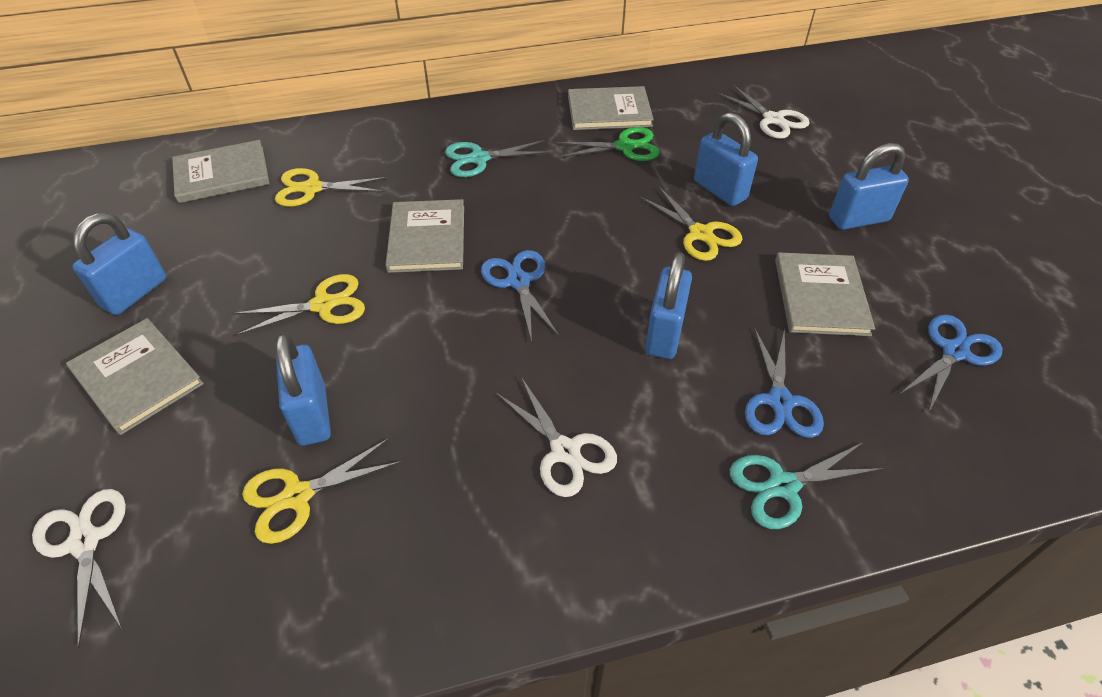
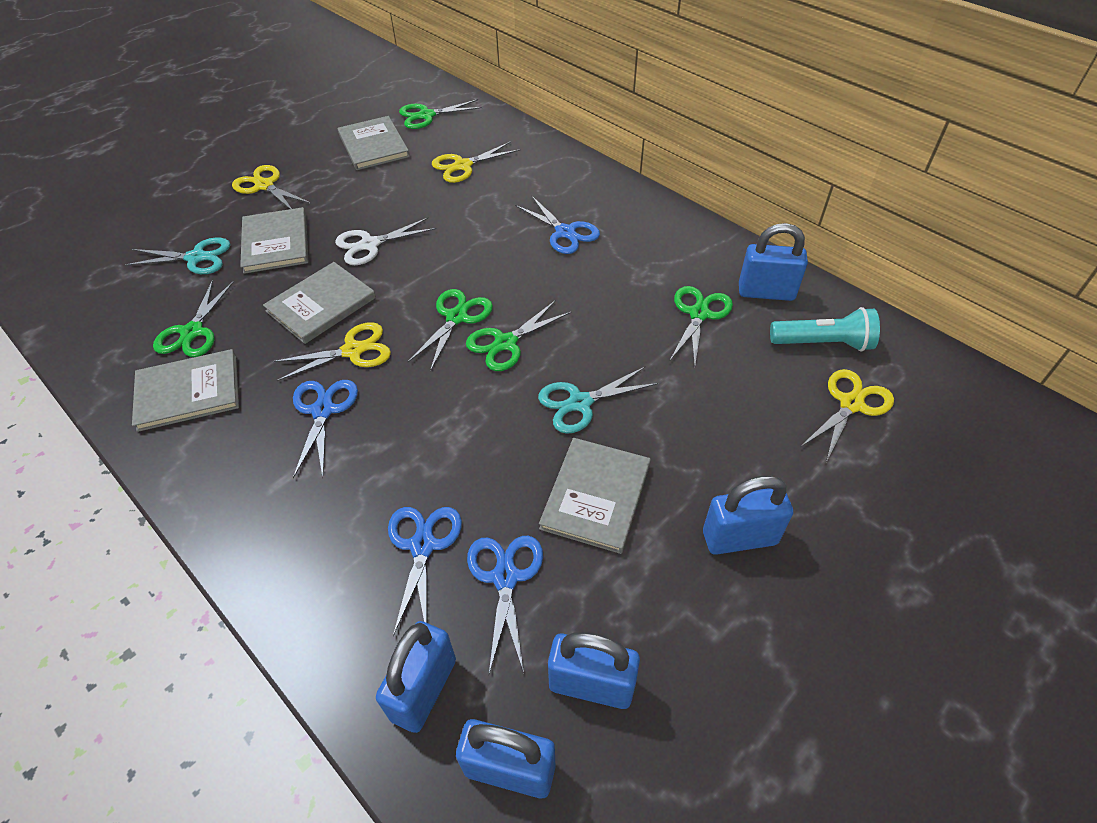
blue scissors: [481,250,560,342] [745,329,824,438] [900,314,1003,412] = 3 -> [293,380,358,478] [388,507,462,636] [467,536,543,673] [515,195,600,254] = 4
green scissors: [555,127,660,161] = 1 -> [153,280,234,357] [399,99,483,129] [408,289,493,371] [466,300,572,371] [670,286,733,367] = 5
turquoise flashlight: none = 0 -> [770,307,880,351] = 1
white scissors: [32,489,126,648] [496,377,617,497] [718,85,809,139] = 3 -> [335,217,437,265] = 1

